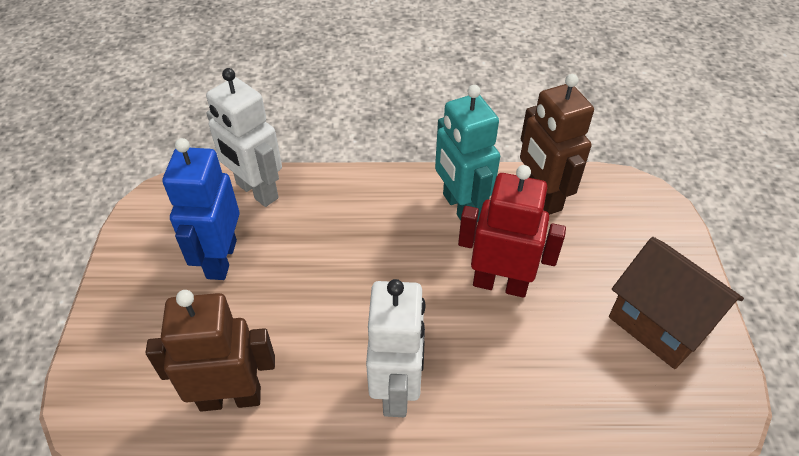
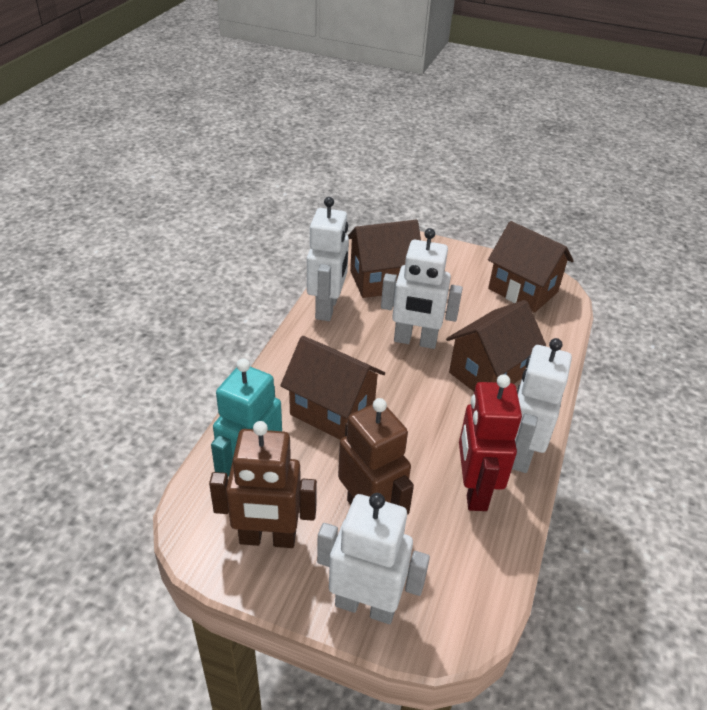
blue robot: [163,138,240,280] = 1 -> none = 0
brown house: [609,237,744,369] = 1 -> [280,336,385,440] [348,220,421,298] [446,300,546,391] [488,221,574,313] = 4
white robot: [206,68,282,207] [366,279,425,417] = 2 -> [307,197,349,321] [317,493,430,624] [381,228,463,349] [512,338,572,473] = 4

